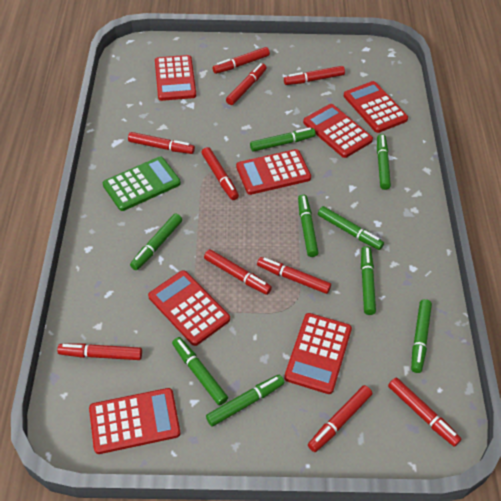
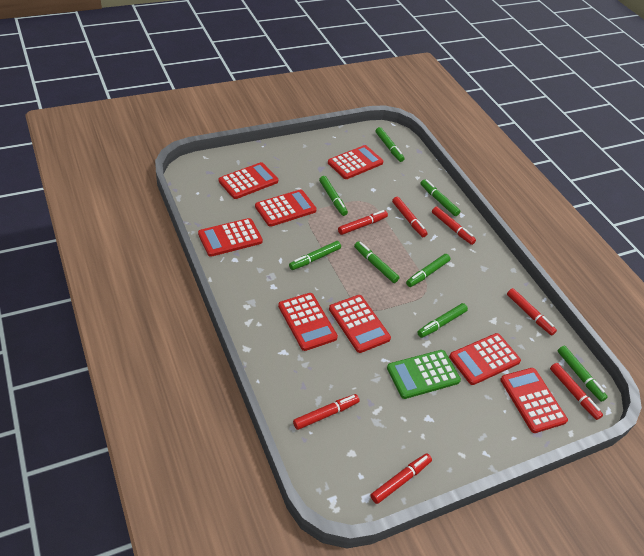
green marker: [130,214,182,270] [172,337,228,405] [206,375,284,426] [250,128,316,152] [298,194,318,257] [318,206,384,250] [361,246,376,315] [377,134,391,190] [411,299,432,373] = 9 -> [289,241,341,270] [319,176,348,216] [354,241,399,283] [376,127,405,162] [406,254,451,287] [417,303,468,338] [420,179,460,216] [558,346,608,402] = 8
red calculator: [89,388,180,454] [148,270,230,346] [155,55,196,101] [236,149,311,195] [284,313,352,394] [303,104,373,158] [344,81,408,133] = 7 -> [198,218,263,257] [219,162,278,199] [255,189,317,227] [278,293,338,351] [328,145,383,179] [329,295,391,353] [449,333,521,385] [500,368,568,433] = 8
red marker: [57,343,142,360] [128,132,195,154] [201,147,239,200] [204,249,272,295] [213,47,270,74] [226,63,267,105] [257,257,331,294] [284,66,345,85] [308,385,372,452] [388,378,461,447] = 10 -> [293,394,360,430] [338,210,388,235] [371,453,432,504] [392,197,428,237] [432,206,476,245] [507,288,557,335] [550,363,603,420] = 7

